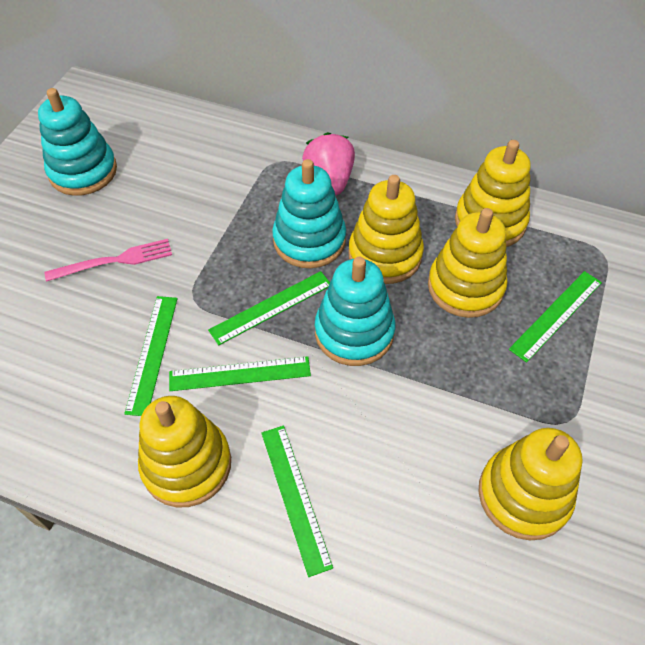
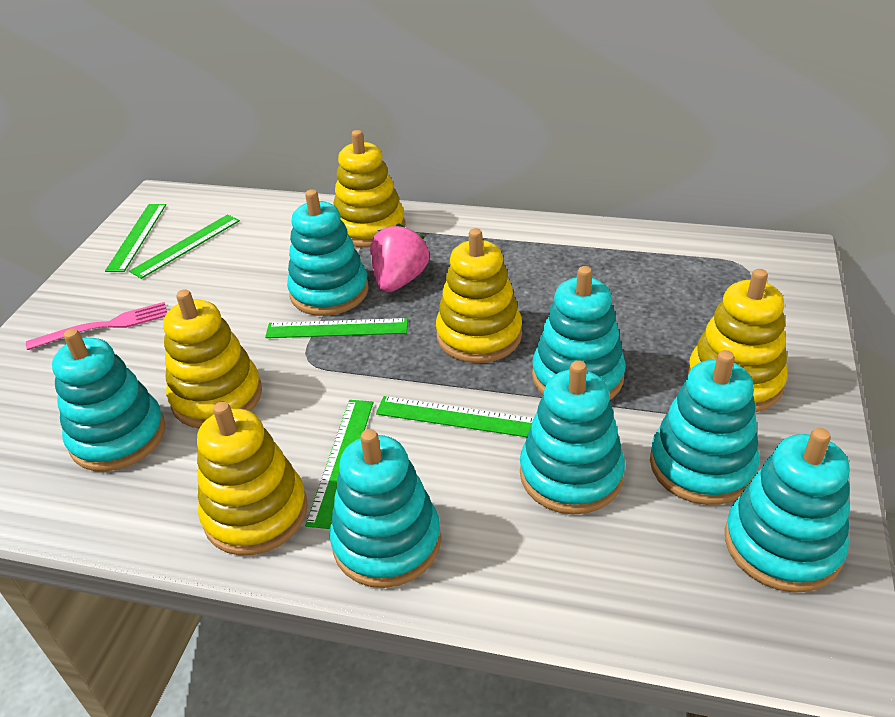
turquoise stacking toy: [38,88,117,196] [272,159,346,268] [315,257,395,366] = 3 -> [52,329,165,472] [287,189,369,316] [330,429,441,588] [520,360,625,515] [532,266,626,400] [650,350,760,505] [725,428,850,593] = 7

